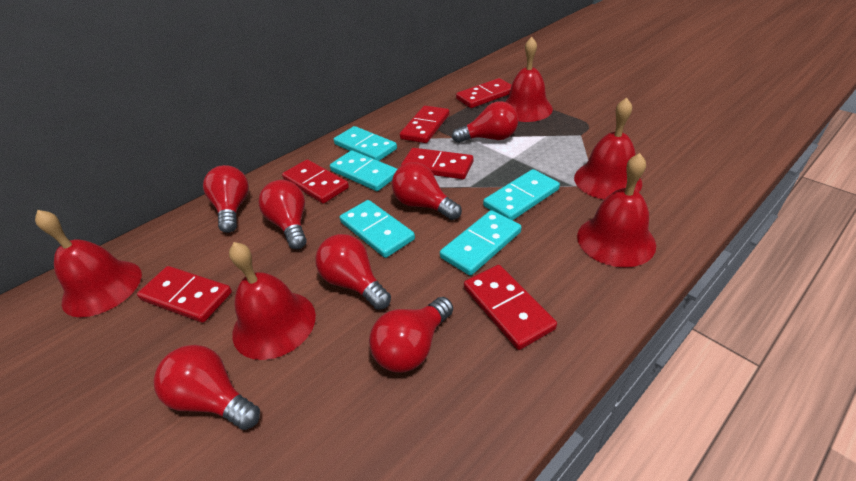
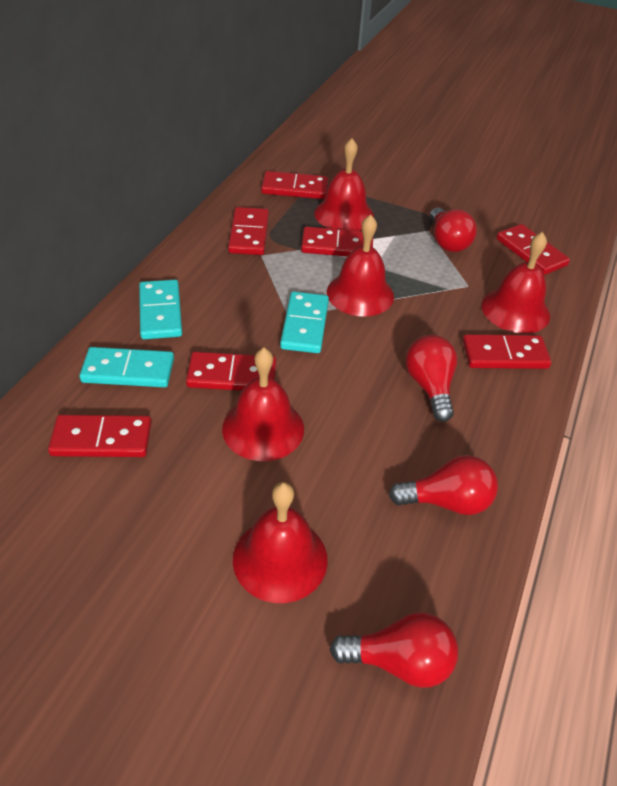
red domino: [137,266,232,323] [282,160,349,204] [400,106,449,143] [401,148,473,179] [456,78,511,108] [464,265,557,350] = 6 -> [48,415,151,457] [186,352,276,391] [228,207,269,255] [261,171,328,199] [301,227,373,256] [463,334,551,369] [497,224,570,275] = 7
red light bulb: [154,345,260,430] [203,165,249,233] [258,180,307,249] [315,234,391,310] [369,297,453,372] [392,162,462,220] [452,101,519,143] = 7 -> [330,612,458,688] [389,455,498,515] [405,335,457,422] [430,207,477,252] = 4
turquoise domino: [330,150,397,191] [334,126,397,161] [340,200,415,258] [440,210,521,276] [483,169,560,221] = 5 -> [79,347,174,387] [139,280,182,339] [280,291,329,353] = 3

